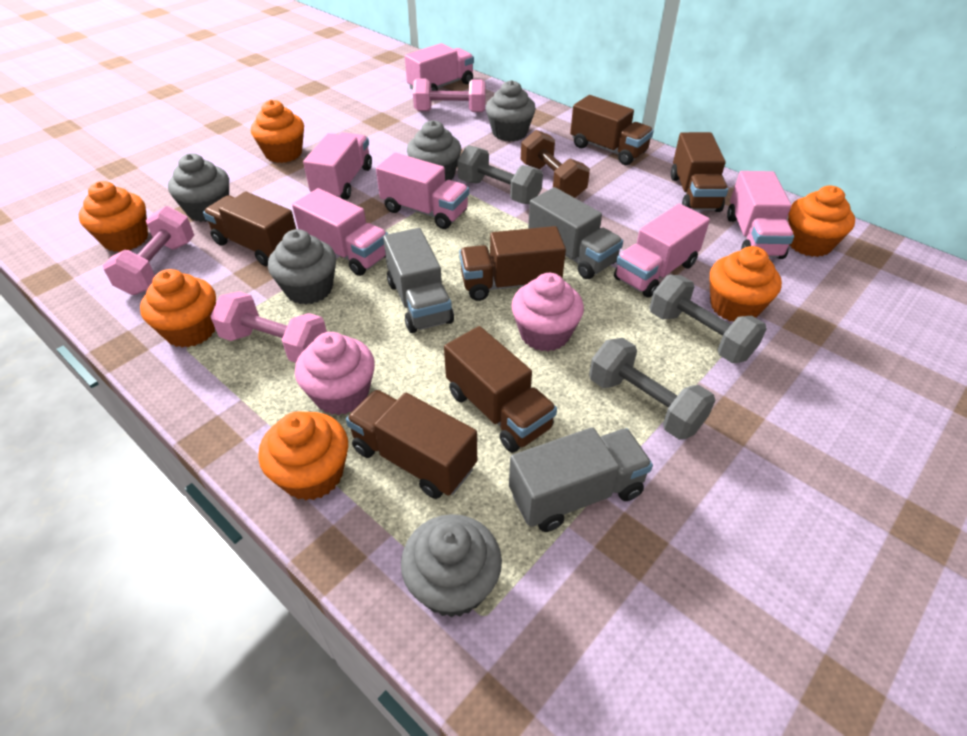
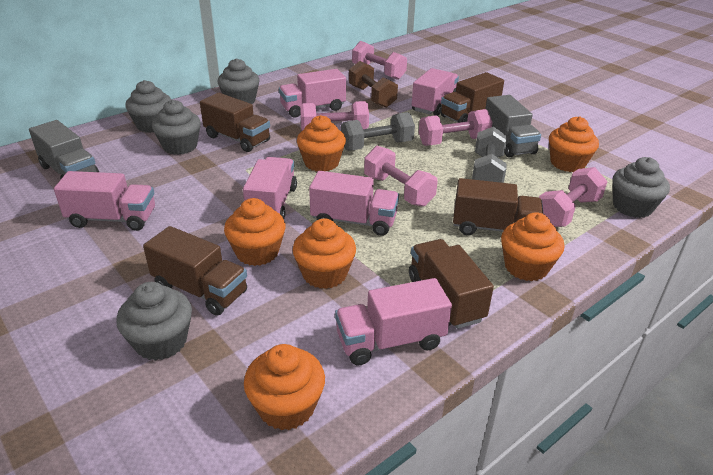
brown truck: [203,192,296,266] [346,390,477,499] [444,326,557,453] [459,226,566,301] [570,95,654,165] [671,132,728,212] = 6 -> [143,226,247,316] [200,93,270,152] [409,239,494,329] [440,72,504,123] [453,178,543,235] = 5
grey dumbbell: [457,145,543,204] [589,338,715,440] [650,275,767,363] = 3 -> [341,112,415,151] [472,127,507,183] = 2
grey truck: [383,228,454,333] [509,427,653,532] [528,187,623,279] = 3 -> [29,120,99,179] [485,95,541,158] = 2
pink cupcake: [295,332,375,415] [511,273,584,351] = 2 -> none = 0
pink dumbbell: [103,206,194,295] [210,292,327,363] [413,78,486,112] = 3 -> [300,101,369,131] [352,41,407,80] [364,146,438,207] [419,109,493,146] [539,167,608,227] = 5

